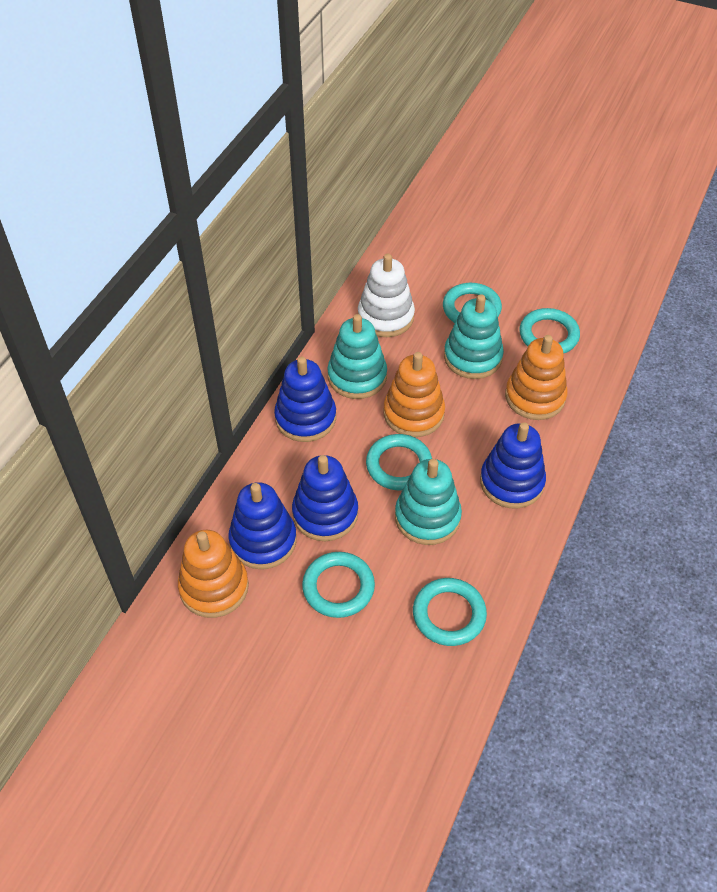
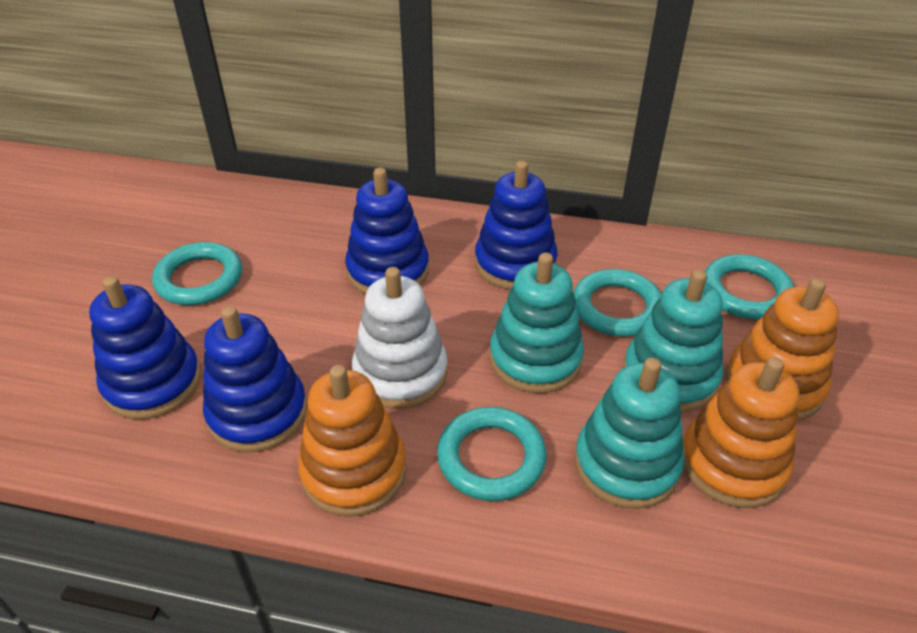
turquoise ring: [302,552,375,618] [366,434,432,491] [413,578,487,646] [443,283,502,323] [520,308,580,353] = 5 -> [152,242,242,305] [437,407,547,501] [574,269,661,337] [705,254,794,320] = 4

